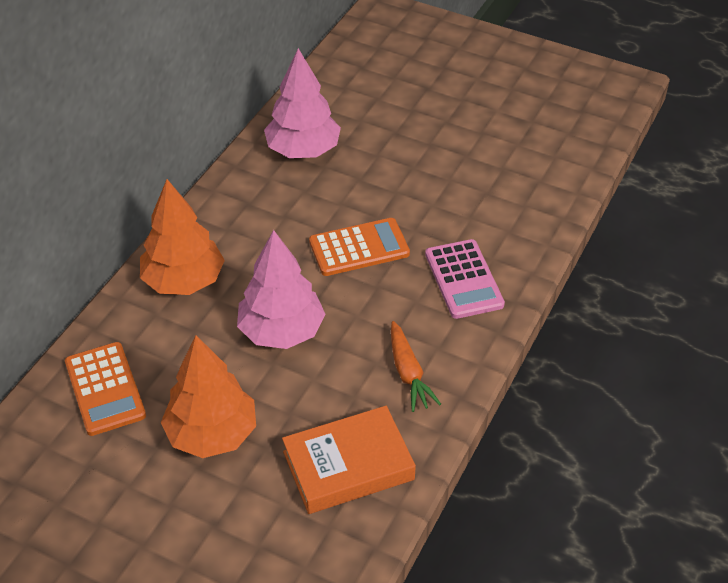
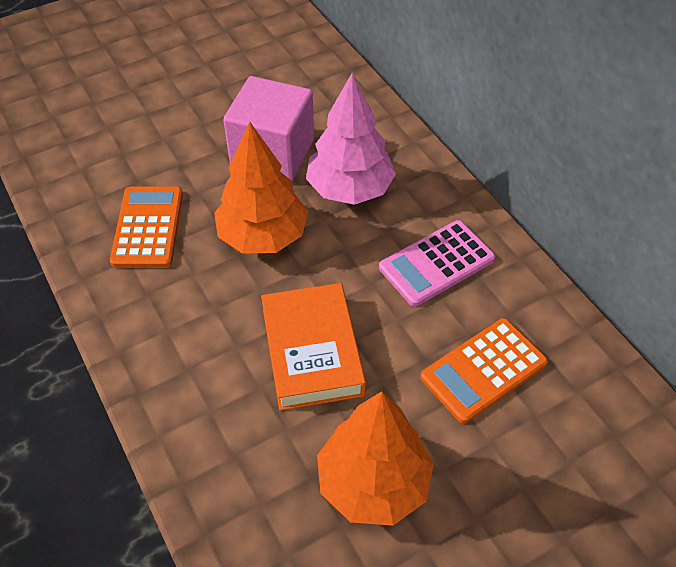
orange carrot: [391,321,441,412] = 1 -> none = 0
pink cube: none = 0 -> [223,76,314,182] = 1
pink tree: [237,230,325,349] [264,48,341,158] = 2 -> [306,73,396,205] = 1

